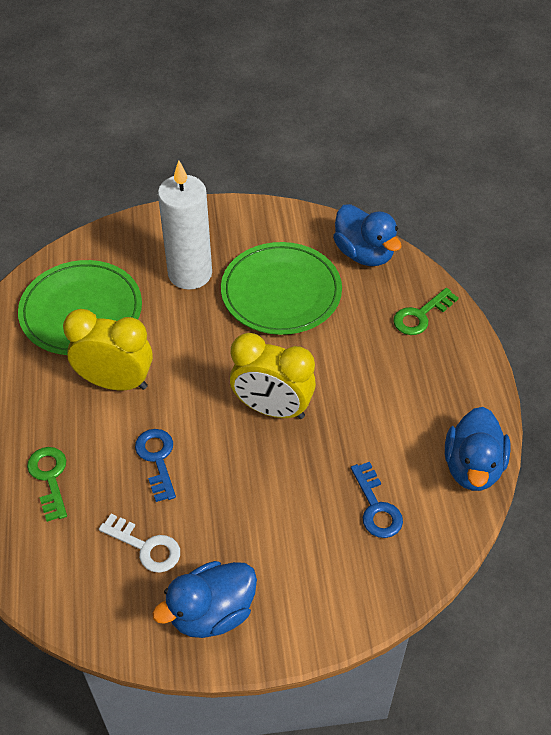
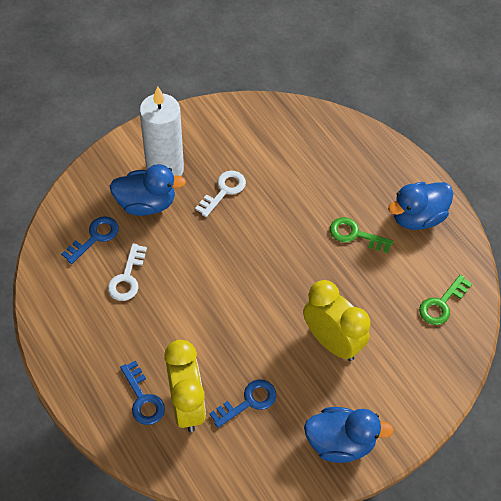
blue key: [135,429,176,502] [351,462,403,538] = 2 -> [61,216,119,264] [120,360,165,425] [209,379,277,428] = 3
green plate: [18,260,142,355] [221,242,342,335] = 2 -> none = 0
white key: [99,514,180,573] = 1 -> [108,243,147,301] [195,171,246,217] = 2

